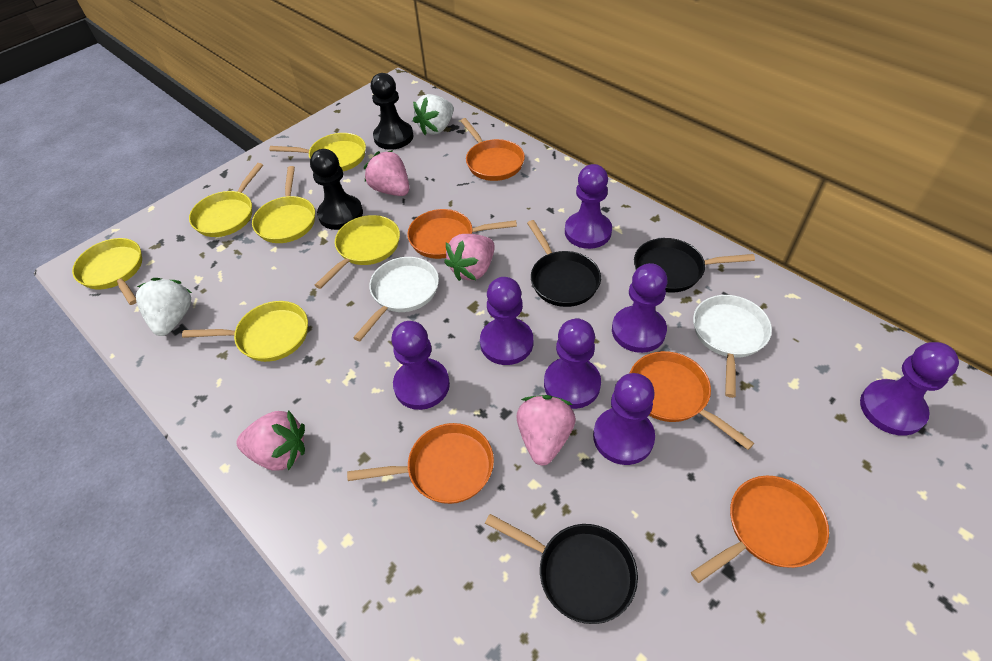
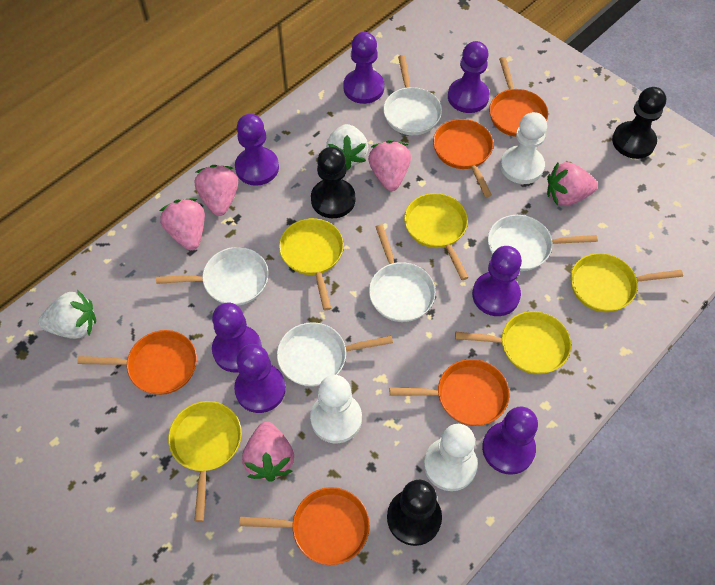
black pan: [485,514,638,624] [527,220,601,307] [634,238,755,293] = 3 -> none = 0
black pawn: [310,149,363,230] [371,73,413,150] = 2 -> [311,147,355,218] [387,480,442,546] [612,87,666,159] = 3
pink strawberry: [236,410,305,471] [364,150,409,196] [444,234,495,281] [516,395,576,465] = 4 -> [160,198,205,250] [195,165,238,216] [242,422,294,482] [368,140,411,191] [547,162,598,206] = 5
white pan: [353,257,439,341] [693,295,772,398] = 2 -> [156,247,269,306] [277,322,393,387] [369,224,436,322] [383,55,442,135] [488,215,598,271] = 5
white pawn: none = 0 -> [310,375,362,443] [424,424,478,491] [500,112,547,184] = 3
yellow pan: [72,238,142,305] [182,301,308,362] [189,163,263,237] [252,166,315,243] [269,133,366,171] [315,215,400,289] = 6 -> [168,401,242,522] [279,218,344,310] [404,193,469,280] [455,311,571,374] [571,253,683,312] = 5

